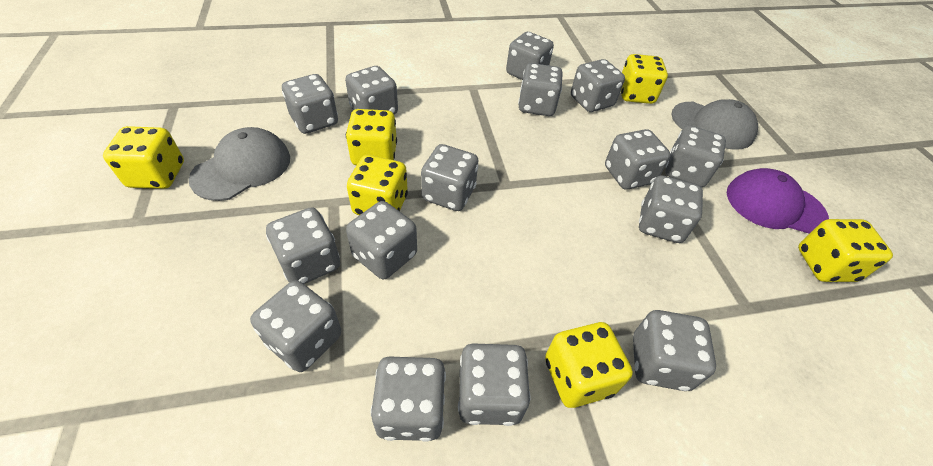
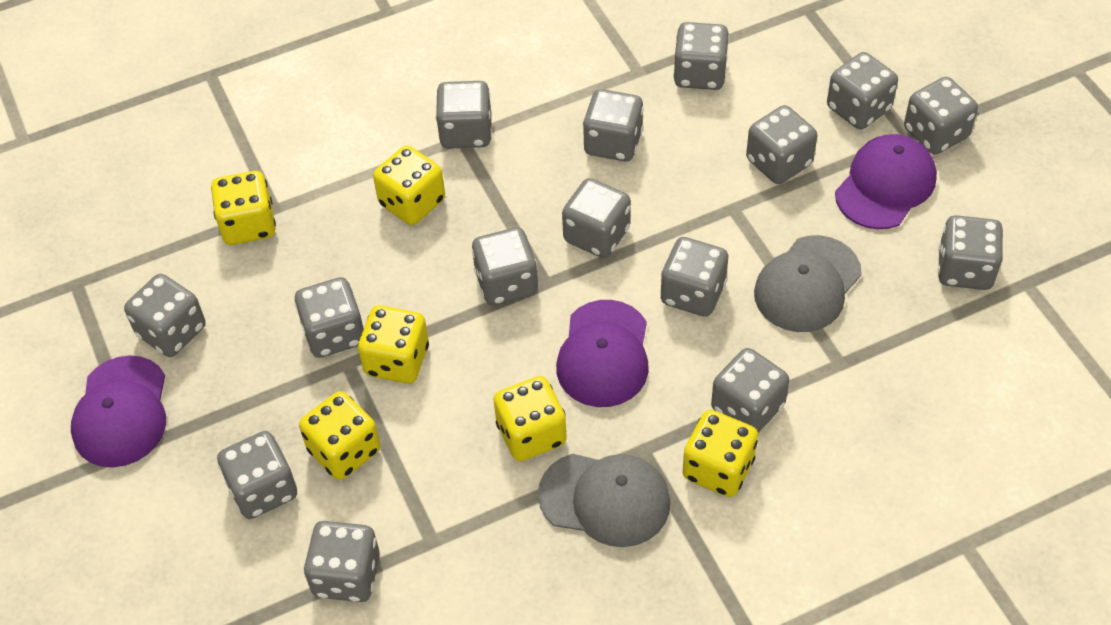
purple cap: [727,168,829,234] = 1 -> [71,355,166,467] [556,300,649,407] [835,134,937,229] = 3

